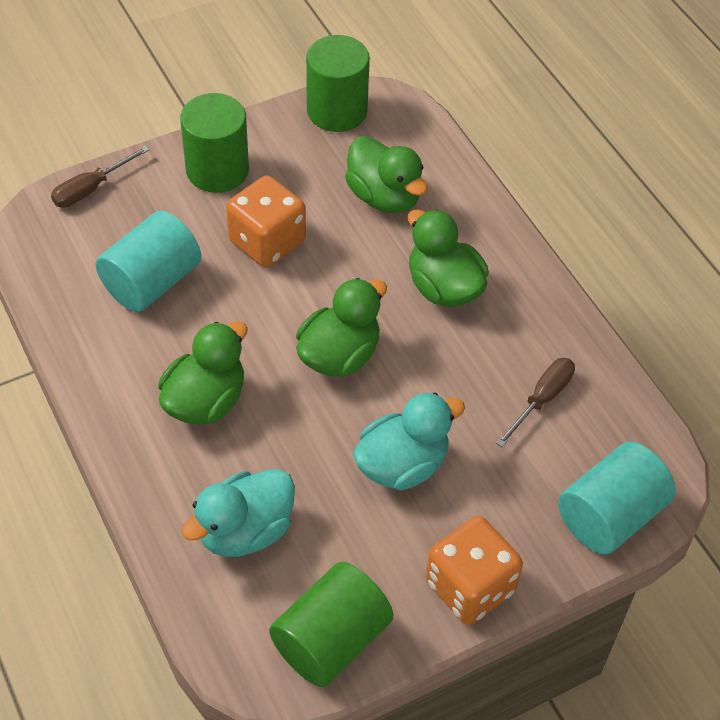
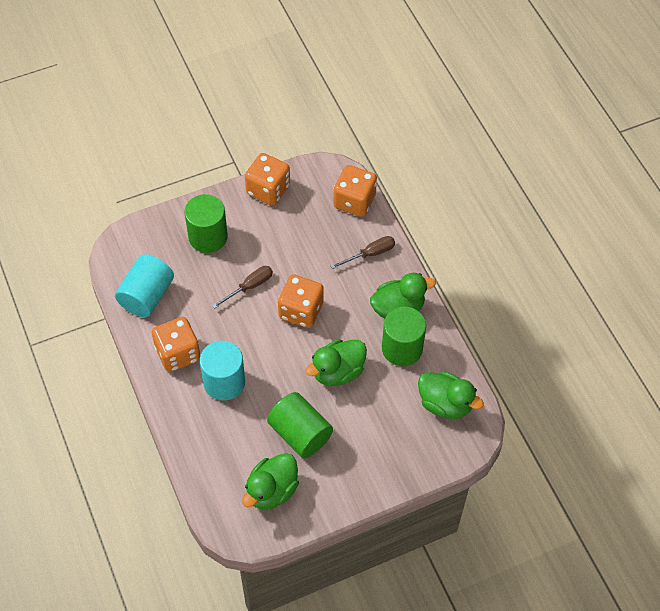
orange dice: [226,176,306,267] [426,516,523,625] = 2 -> [152,317,200,372] [245,153,290,206] [278,274,324,328] [333,165,377,217] = 4
turquoise duck: [181,469,295,557] [353,392,465,491] = 2 -> none = 0

